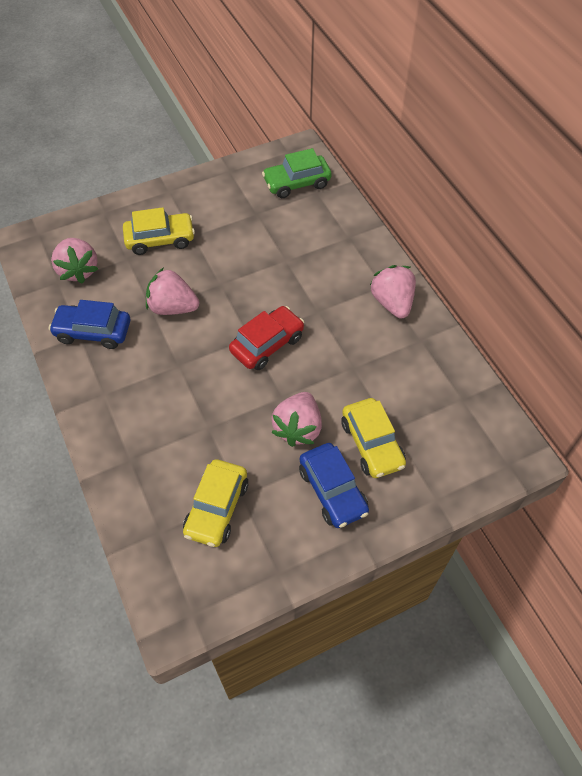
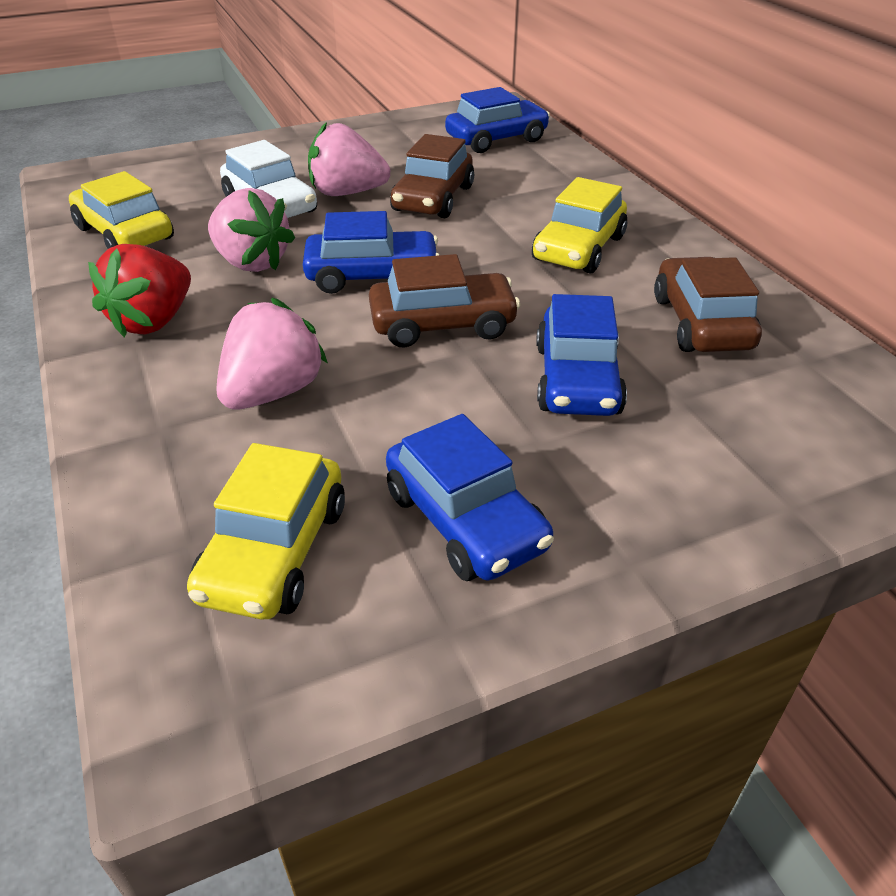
blue car: [49,300,130,349] [299,443,369,528] = 2 -> [303,211,439,294] [386,414,554,581] [445,87,550,153] [536,294,627,416] = 4
brown car: none = 0 -> [369,254,520,348] [390,134,474,218] [654,257,762,352] = 3
green car: [262,148,332,198] = 1 -> none = 0
pink strawberry: [51,238,98,284] [146,267,199,315] [271,392,322,447] [370,265,416,318] = 4 -> [208,188,295,272] [216,298,328,410] [308,122,390,196] = 3
red car: [229,306,304,370] = 1 -> none = 0
red strawberry: none = 0 -> [88,244,191,337] = 1
white car: none = 0 -> [220,140,317,218] = 1

